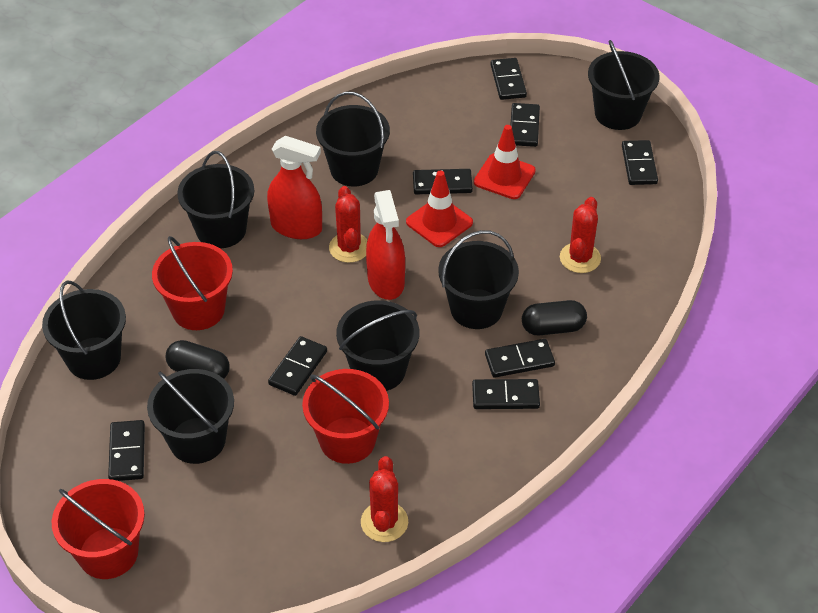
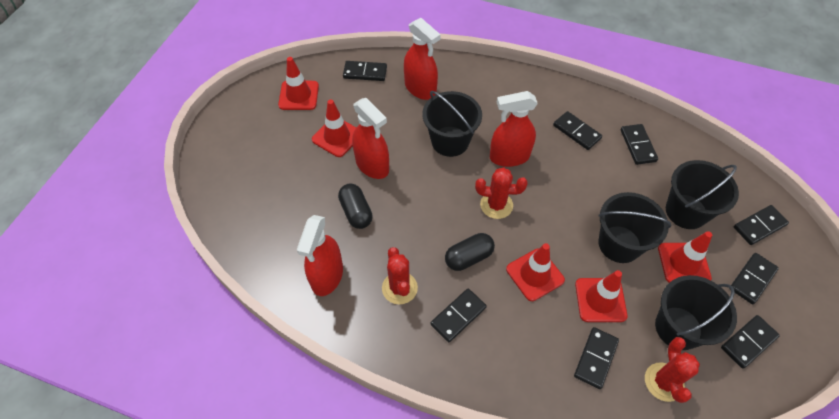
black bucket: [42,281,126,380] [147,369,234,464] [177,151,254,249] [316,92,390,186] [336,300,419,391] [438,230,519,329] [588,40,659,130] = 7 -> [422,91,482,157] [598,192,671,263] [655,275,737,350] [666,160,739,229] = 4
red bucket: [52,479,145,579] [152,236,233,330] [302,369,389,464] = 3 -> none = 0
red spray bottle: [267,136,322,239] [366,190,405,300] = 2 -> [297,215,343,296] [352,98,389,179] [404,18,441,100] [490,91,538,167] = 4
red traffic cone: [406,170,473,247] [474,125,536,199] = 2 -> [278,57,319,110] [312,99,356,157] [506,243,565,301] [575,270,627,322] [658,231,712,283] = 5

